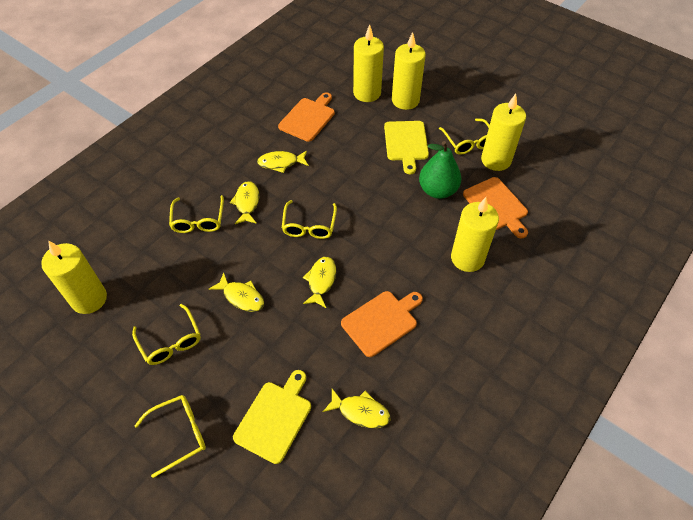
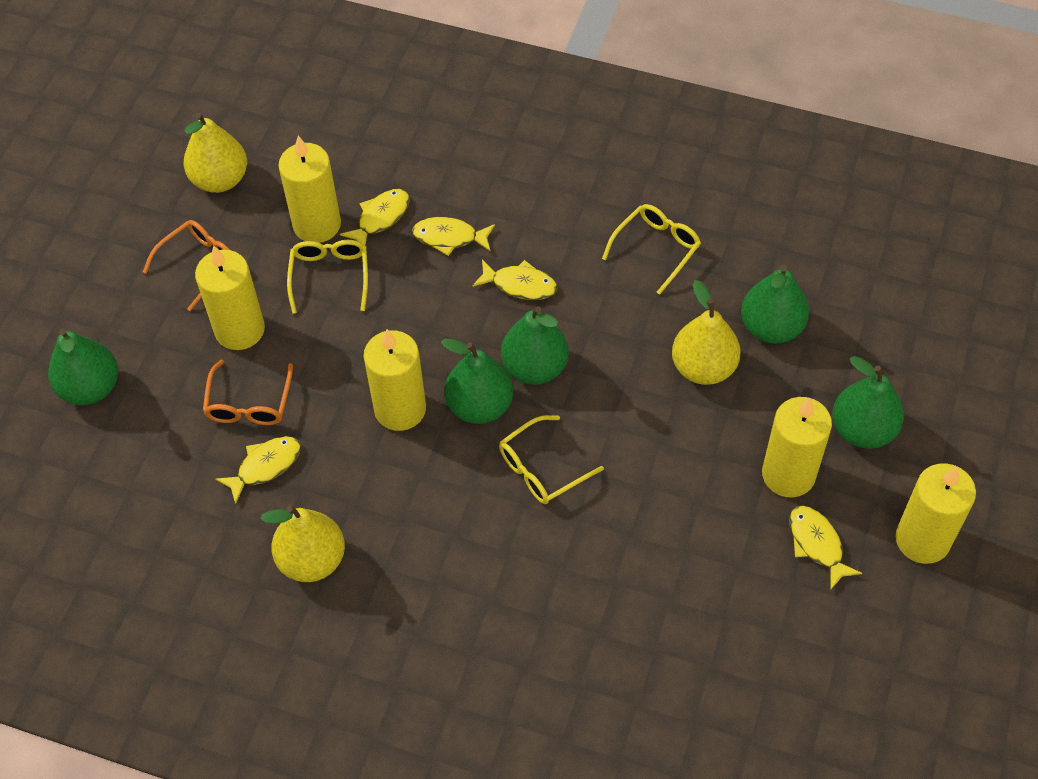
green pear: [419,141,461,199] = 1 -> [48,328,118,405] [441,339,513,424] [501,306,569,385] [741,265,809,344] [832,356,904,449] = 5
orange cutting board: [278,92,335,142] [341,291,423,357] [463,177,528,238] = 3 -> none = 0
orange glasses: none = 0 -> [143,220,230,311] [203,360,293,425] = 2
yellow cutting board: [233,370,311,464] [384,121,429,174] = 2 -> none = 0
yellow glasses: [132,304,201,365] [134,395,206,478] [169,195,224,233] [282,200,337,239] [439,118,490,155] = 5 -> [287,240,368,314] [499,415,604,504] [602,204,701,295] = 3
yellow pear: none = 0 -> [184,113,247,193] [260,505,345,582] [672,280,741,385] = 3

